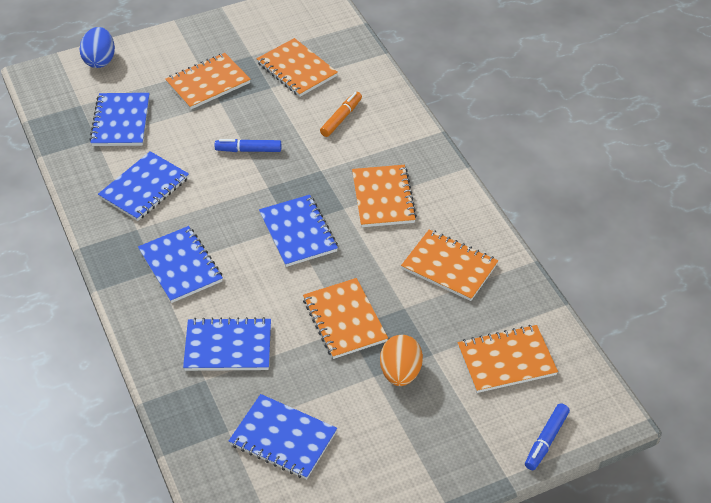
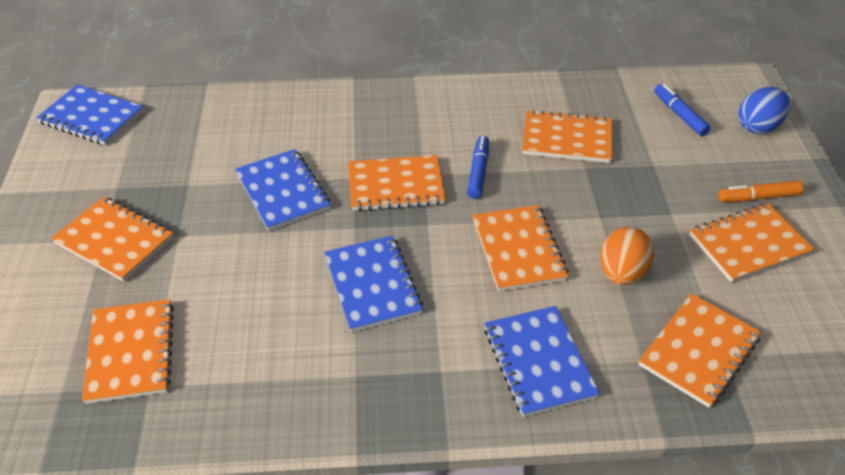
blue notebook: [89,93,149,146] [98,151,189,221] [138,226,223,303] [183,317,271,371] [229,394,337,479] [259,195,338,267] = 6 -> [36,84,144,145] [235,149,331,231] [324,236,423,332] [484,306,600,417] = 4
orange notebook: [165,53,251,110] [256,38,338,97] [303,278,388,359] [352,165,417,227] [401,229,498,301] [458,325,558,393] = 6 -> [51,197,174,282] [82,299,174,404] [348,155,446,211] [473,205,569,292] [522,110,612,163] [638,293,762,408] [690,203,815,283] = 7

